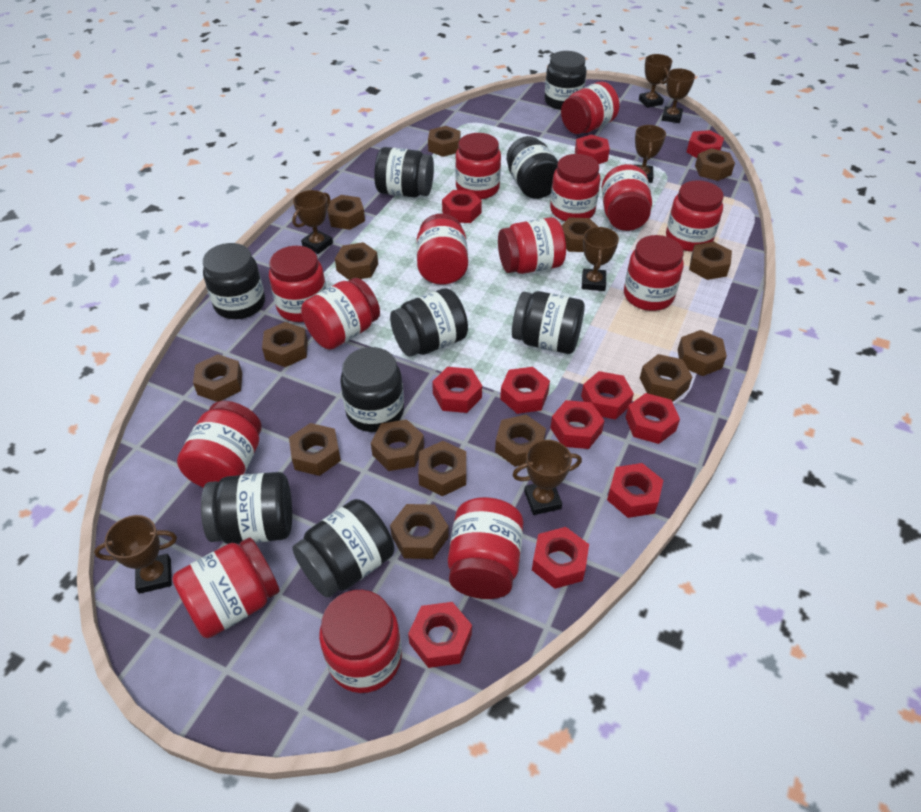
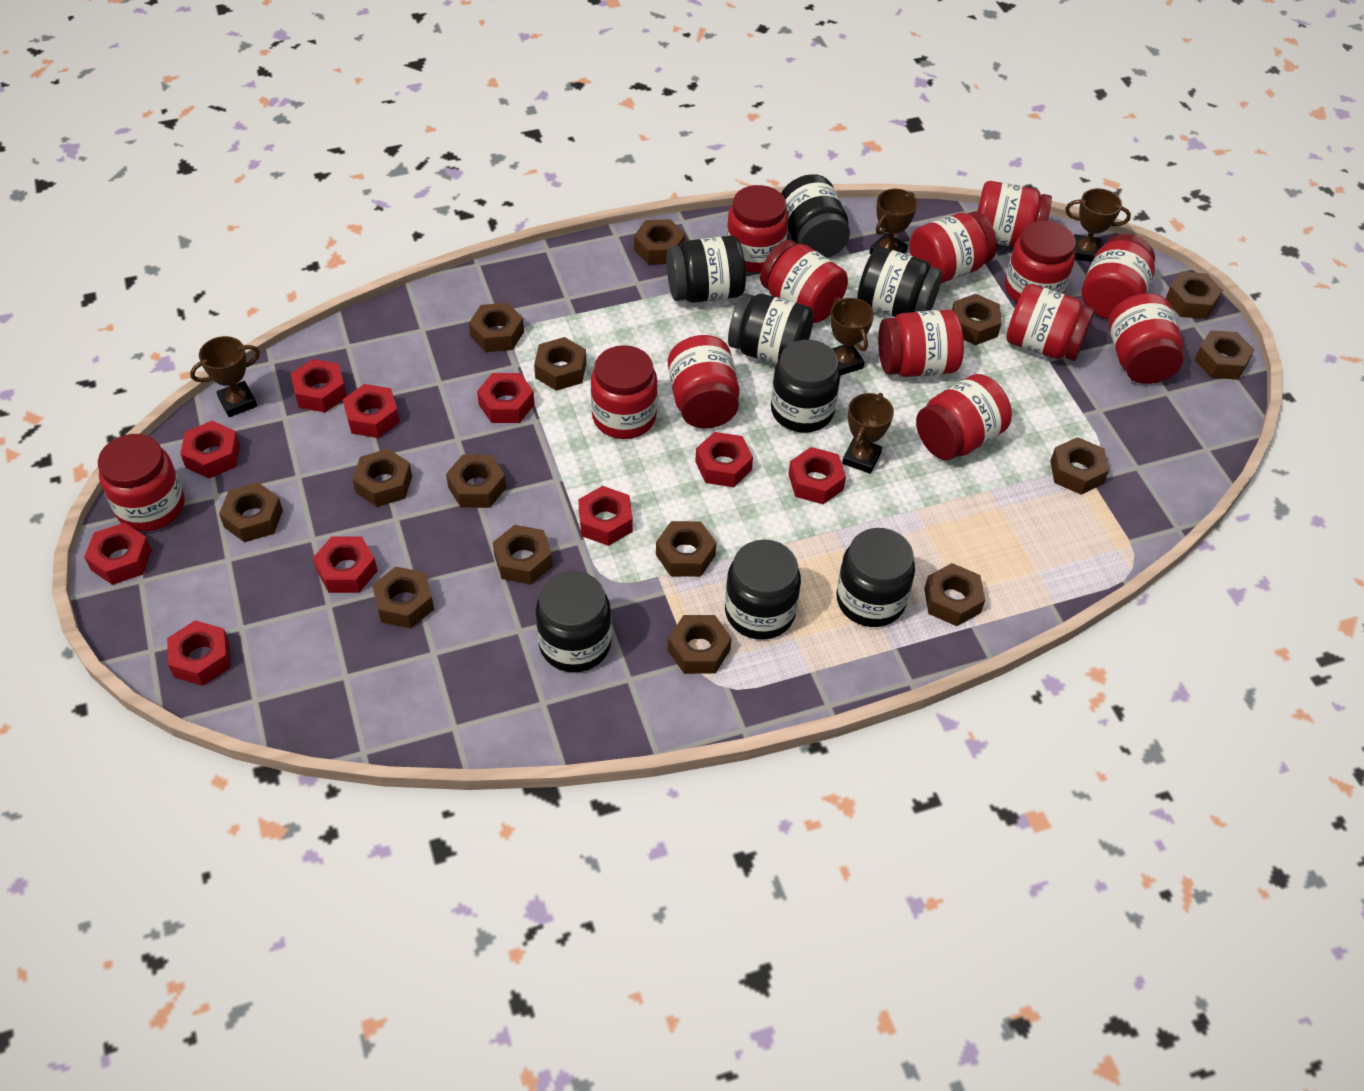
black jar: [201,472,292,544] [203,243,265,319] [292,499,394,598] [340,347,404,432] [374,147,434,197] [390,288,468,357] [507,136,558,199] [512,291,585,354] [544,51,587,110] = 9 -> [535,571,612,672] [666,236,746,303] [725,540,801,640] [728,293,814,364] [771,340,840,433] [781,174,850,258] [836,528,915,627] [857,247,942,317] = 8
brown trophy: [94,515,177,594] [292,190,333,254] [512,440,582,515] [582,227,619,291] [633,125,666,183] [639,54,672,108] [662,69,695,123] = 7 -> [190,336,260,417] [830,297,874,376] [842,393,894,474] [870,189,918,254] [1065,188,1131,262] = 5
red jar: [172,537,280,638] [177,401,262,488] [269,246,326,322] [301,278,380,350] [319,590,402,693] [416,214,468,285] [448,497,524,599] [455,133,501,200] [498,217,566,274] [550,154,600,221] [561,82,619,134] [602,164,652,231] [624,235,684,311] [666,180,724,252] = 14 -> [98,434,185,532] [591,345,658,439] [668,335,739,428] [727,185,788,273] [760,240,848,323] [878,309,964,377] [910,211,997,283] [916,374,1012,460] [977,181,1052,247] [1005,221,1076,302] [1006,284,1095,361] [1082,234,1155,319] [1108,293,1184,384] = 13
red nut: [408,602,472,668] [432,367,482,413] [442,190,482,223] [500,367,550,414] [532,527,589,589] [551,400,605,449] [575,135,610,164] [581,371,634,419] [607,463,663,518] [626,393,680,444] [687,130,724,158] = 11 -> [84,523,152,585] [167,620,231,686] [180,421,240,478] [291,359,347,412] [313,536,378,593] [343,384,400,438] [477,373,535,423] [578,486,633,546] [695,432,753,487] [788,447,846,504] = 10

